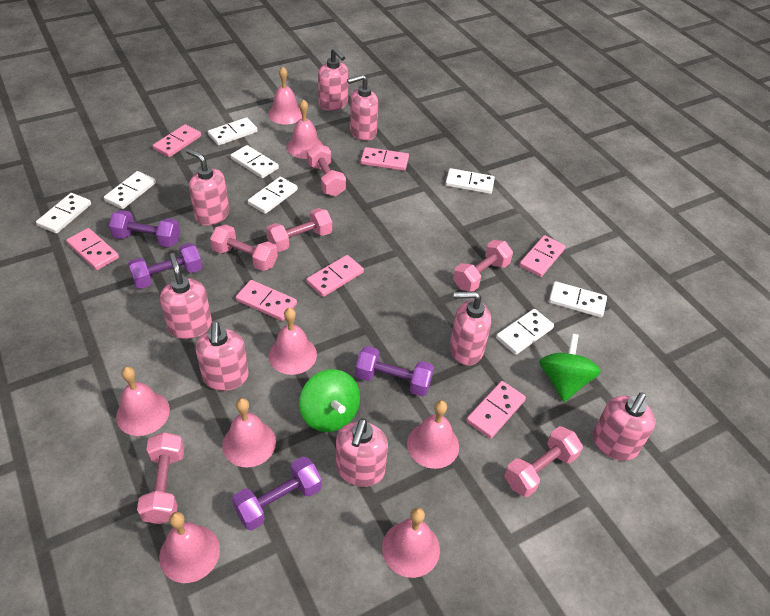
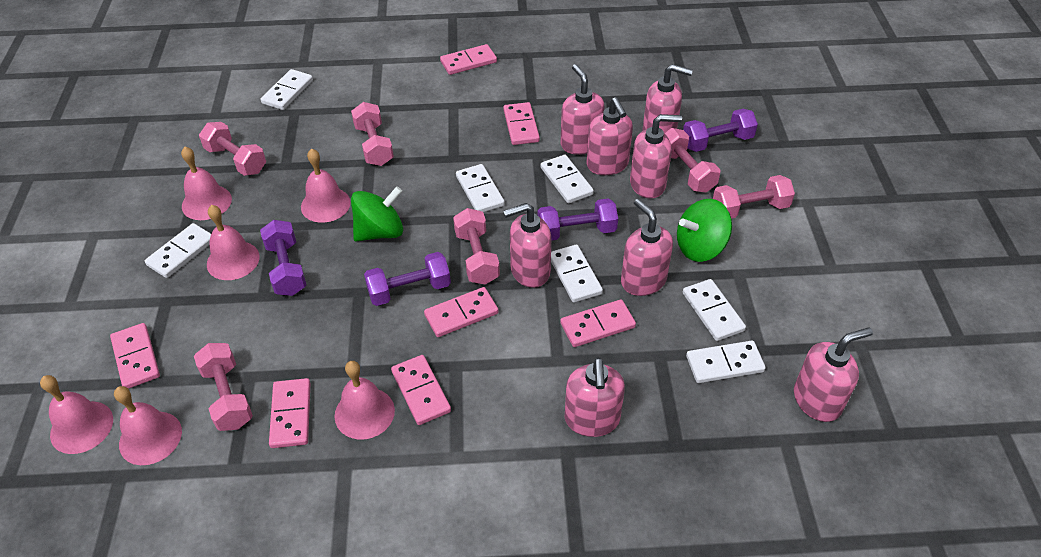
pink bell: [116,367,170,436] [159,512,220,583] [222,398,276,467] [268,67,302,125] [269,308,317,375] [287,99,323,159] [382,508,440,578] [407,400,459,469] = 8 -> [40,375,113,454] [114,386,182,465] [181,147,232,220] [207,205,260,280] [301,149,351,223] [335,361,395,440] = 6
white domino: [36,193,91,234] [104,171,156,209] [208,117,258,146] [230,145,279,178] [248,177,298,214] [445,168,495,194] [496,309,554,355] [549,281,607,318] = 8 -> [145,223,211,278] [261,69,313,110] [456,164,505,212] [541,155,594,203] [551,245,603,303] [683,279,746,341] [686,340,766,383] = 7

